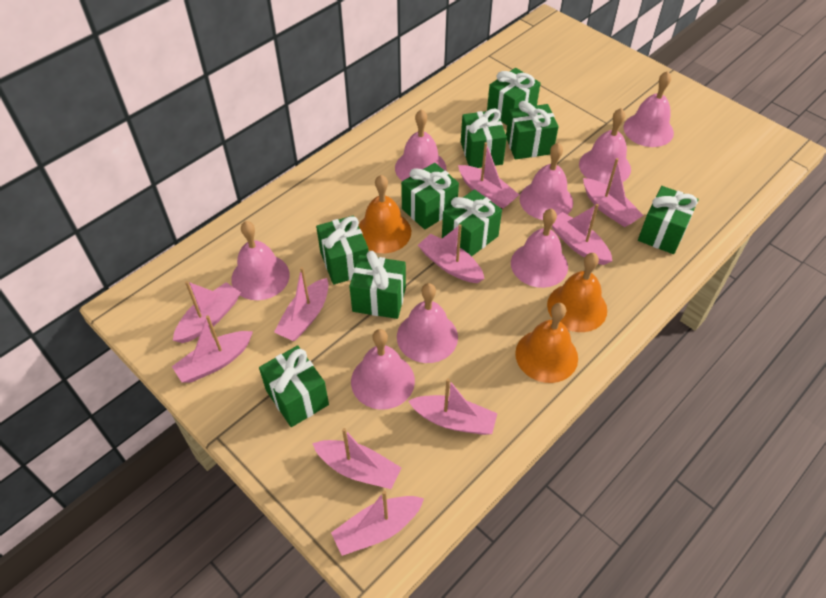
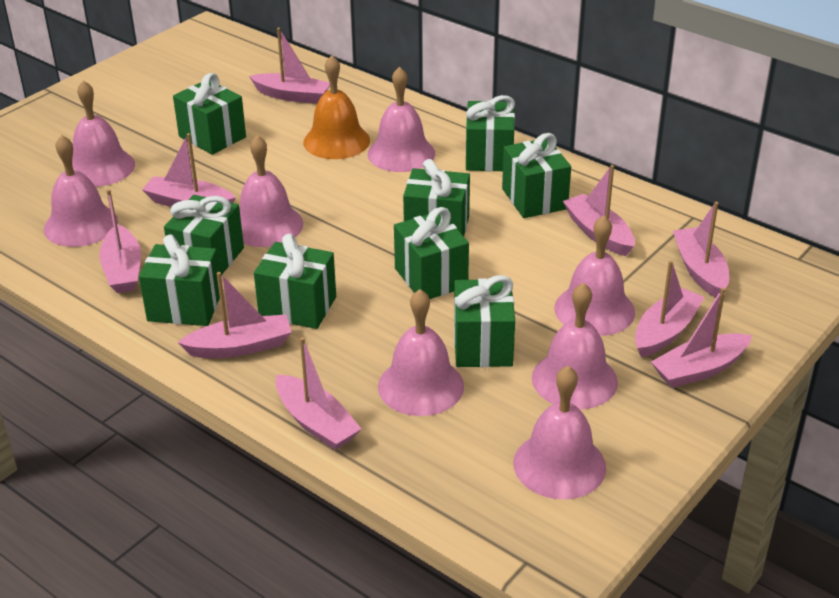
orange bell: [358,175,411,253] [515,303,578,383] [547,253,607,332] = 3 -> [303,55,370,159] = 1
pink boat: [172,315,253,383] [173,281,241,343] [274,267,329,341] [312,428,402,489] [331,490,424,556] [408,378,497,435] [418,224,485,283] [458,142,519,208] [552,204,612,265] [583,158,644,227] = 10 -> [99,189,141,293] [142,133,236,207] [177,272,292,358] [249,28,330,104] [276,337,361,450] [563,165,635,256] [635,260,705,358] [651,288,752,388] [673,202,729,298] = 9

